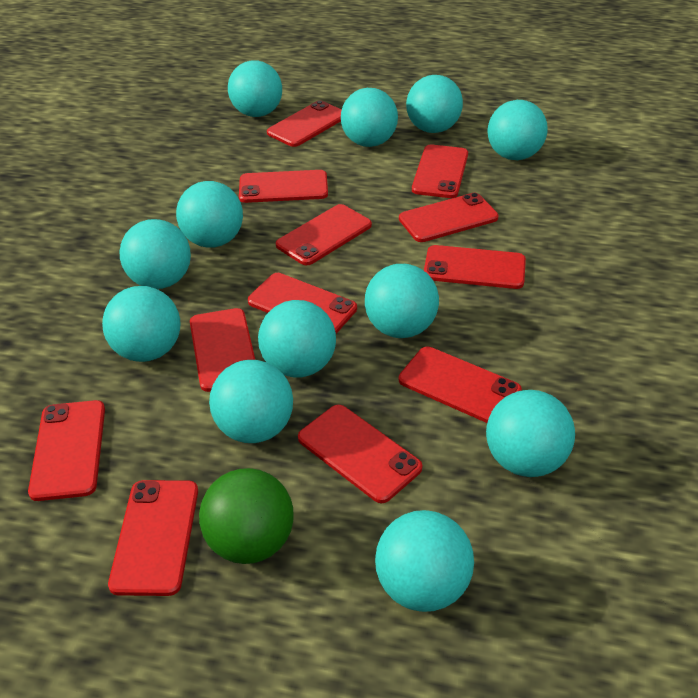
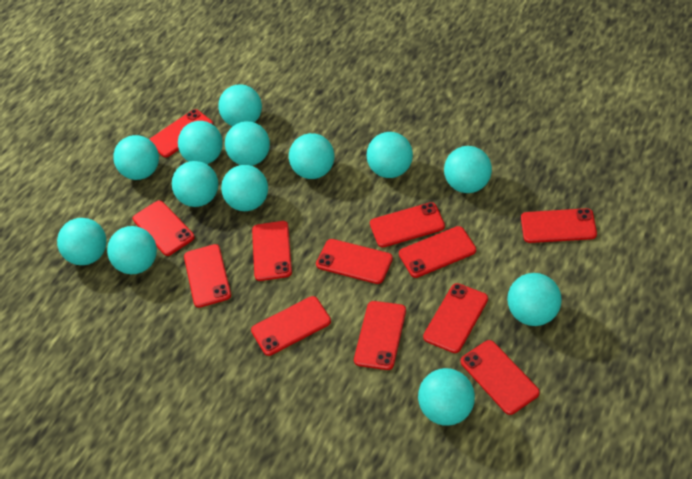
green ball: [199,468,294,564] = 1 -> none = 0
turquoise ball: [102,286,180,362] [119,219,191,289] [176,181,243,248] [209,360,293,443] [228,60,282,117] [258,300,336,377] [341,88,398,147] [365,264,439,338] [375,510,474,612] [406,75,463,133] [486,390,575,477] [488,100,548,160] = 12 -> [57,218,106,265] [107,226,157,274] [113,135,159,180] [172,161,218,207] [178,121,223,164] [218,84,262,126] [221,165,268,211] [225,121,270,166] [289,133,334,179] [367,132,413,178] [418,368,475,426] [444,146,492,193] [507,273,562,326] = 13

